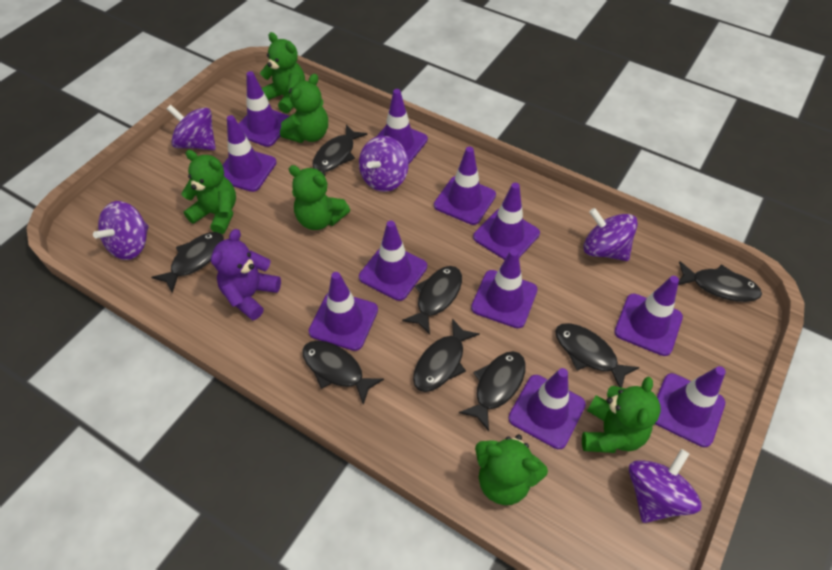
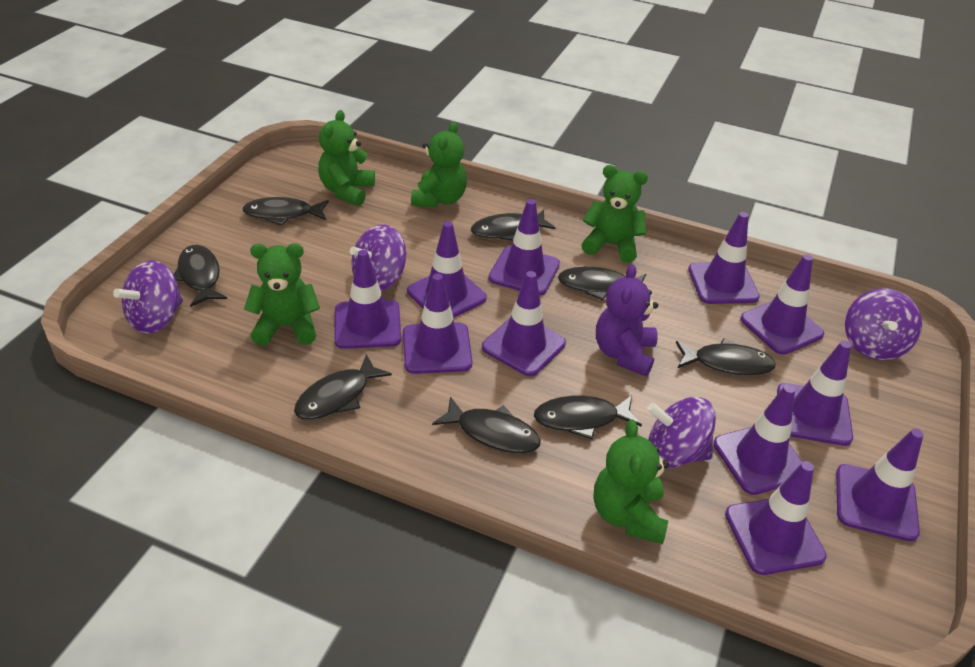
green teddy bear: [181,150,236,234] [260,32,305,113] [280,74,328,143] [288,165,350,230] [475,434,548,505] [582,377,661,453] = 6 -> [244,243,320,346] [318,110,375,206] [411,122,467,208] [581,165,648,263] [594,420,669,544] = 5
purple spinning top: [93,201,149,260] [167,105,216,150] [359,136,409,192] [584,208,638,261] [629,449,702,523] = 5 -> [113,260,183,334] [350,225,406,291] [647,397,716,468] [845,288,922,360] = 4

